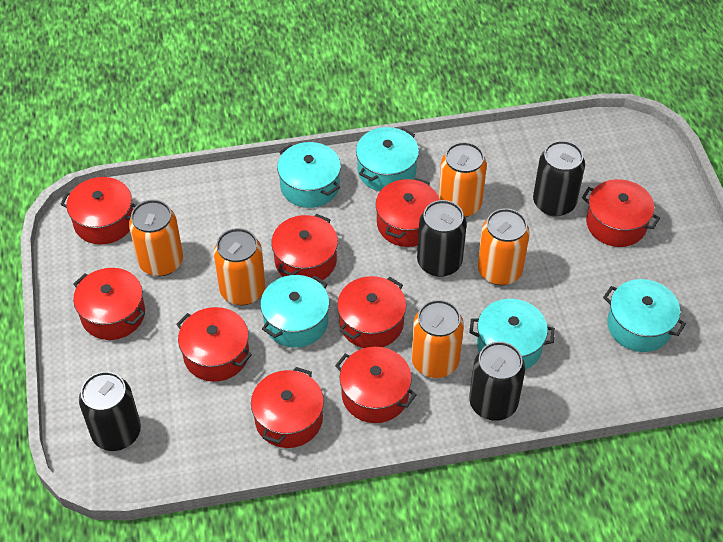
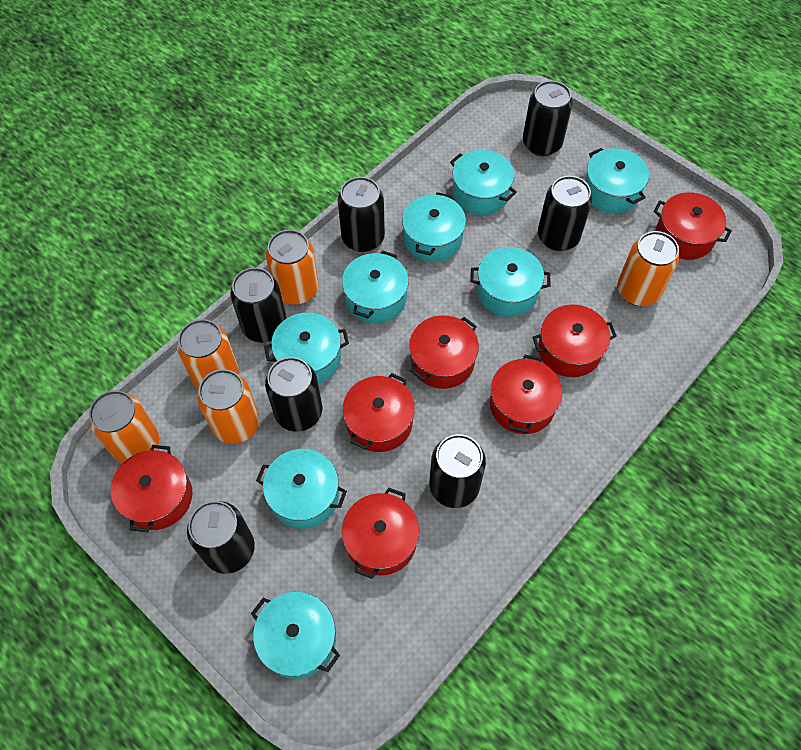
black can: [79,372,141,451] [417,200,467,277] [469,342,525,421] [533,141,585,217] = 4 -> [187,501,255,574] [230,267,287,343] [265,357,322,432] [338,177,385,252] [429,434,486,508] [523,81,573,156] [538,176,592,251] = 7
red pot: [60,177,137,245] [73,268,145,340] [176,307,252,382] [251,367,324,448] [271,214,338,282] [335,347,417,423] [337,276,406,348] [375,178,440,247] [582,179,660,247] = 9 -> [111,445,192,532] [342,488,419,579] [343,373,415,452] [409,315,479,389] [490,355,562,434] [533,304,617,377] [654,192,732,260] = 7
turquoise pot: [260,275,329,348] [277,142,341,208] [356,127,419,191] [469,299,555,370] [603,279,686,352] = 5 -> [251,592,340,679] [256,449,347,529] [264,312,349,384] [342,251,409,323] [402,192,466,262] [450,150,517,215] [470,247,550,317] [584,148,649,213] = 8

